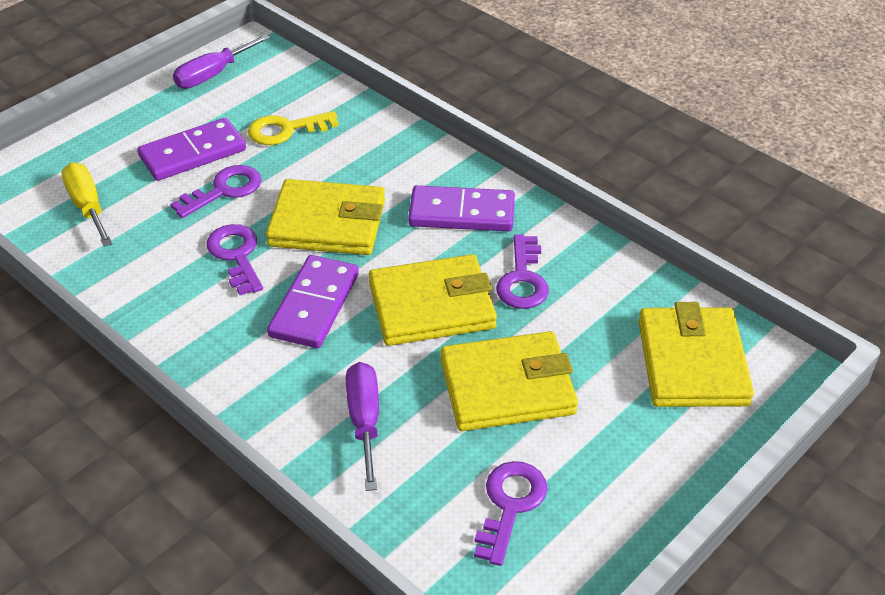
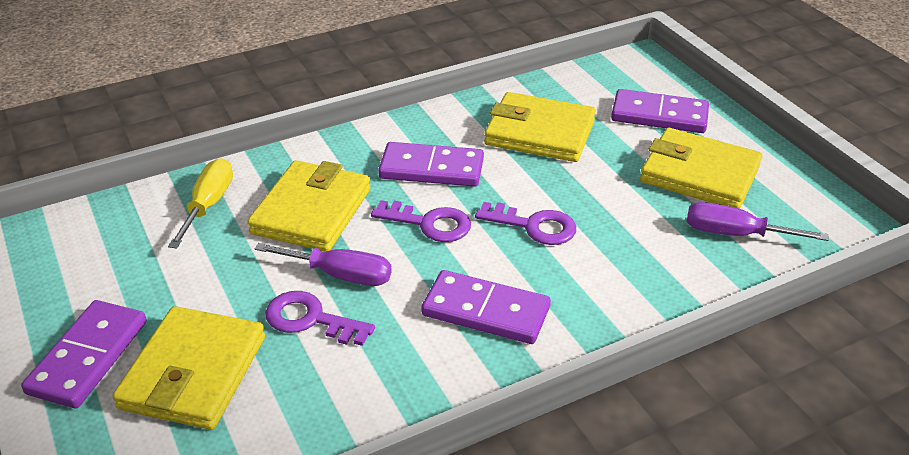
purple domino: [137,118,246,181] [267,255,359,348] [408,185,515,232] = 3 -> [21,300,147,408] [378,142,484,187] [421,270,551,344] [611,89,709,133] = 4
purple key: [170,165,262,218] [206,224,263,295] [474,461,548,566] [496,234,549,309] = 4 -> [265,291,375,346] [371,200,471,242] [475,202,576,245] = 3
yellow key: [248,111,339,145] = 1 -> none = 0

